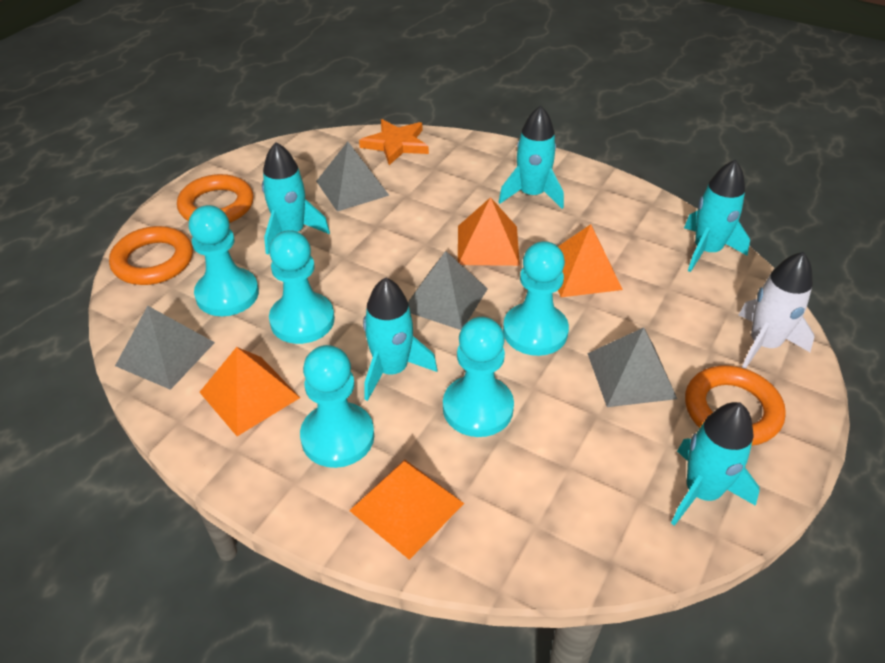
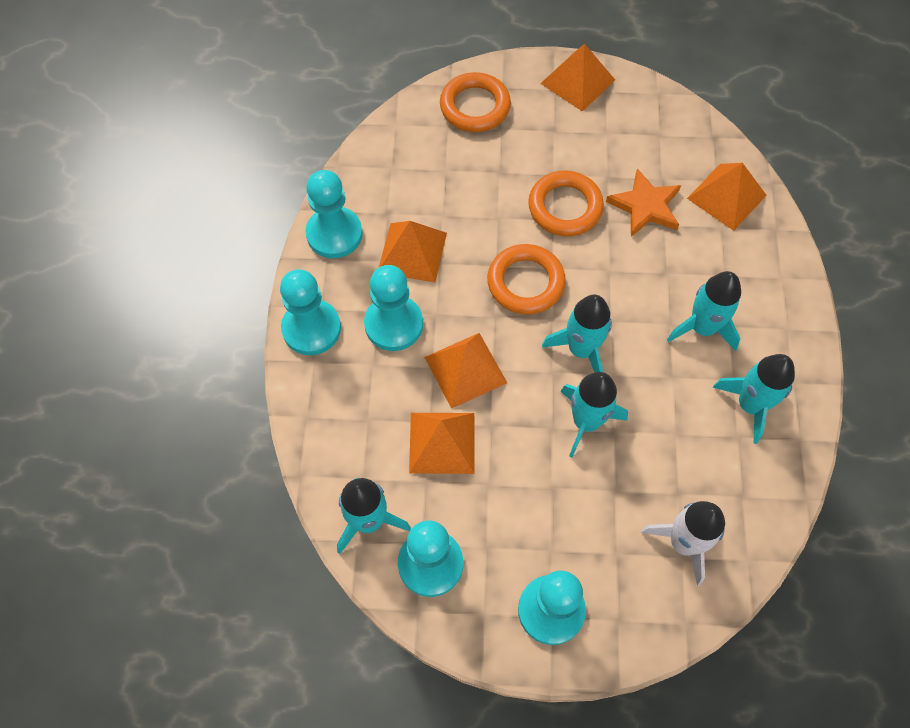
grey pyramid: [115,306,215,390] [316,142,390,211] [408,251,488,330] [587,327,677,407] = 4 -> none = 0
orange pyramid: [200,347,300,436] [349,459,464,560] [458,197,520,266] [558,224,623,297] = 4 -> [379,221,447,282] [409,413,474,474] [424,333,507,409] [540,44,615,112] [687,163,766,231] = 5

